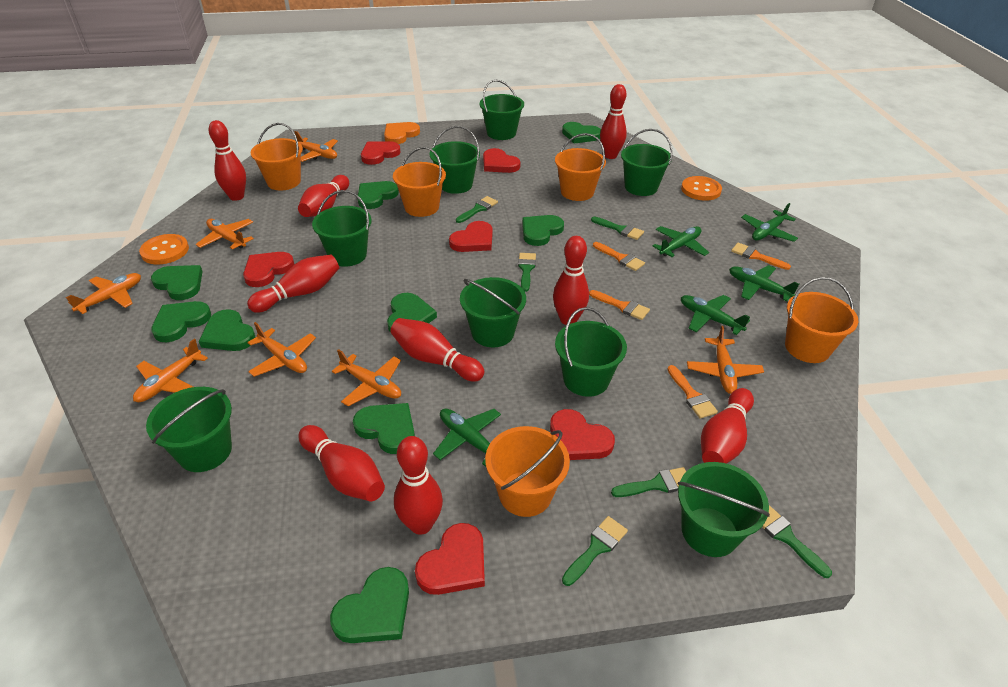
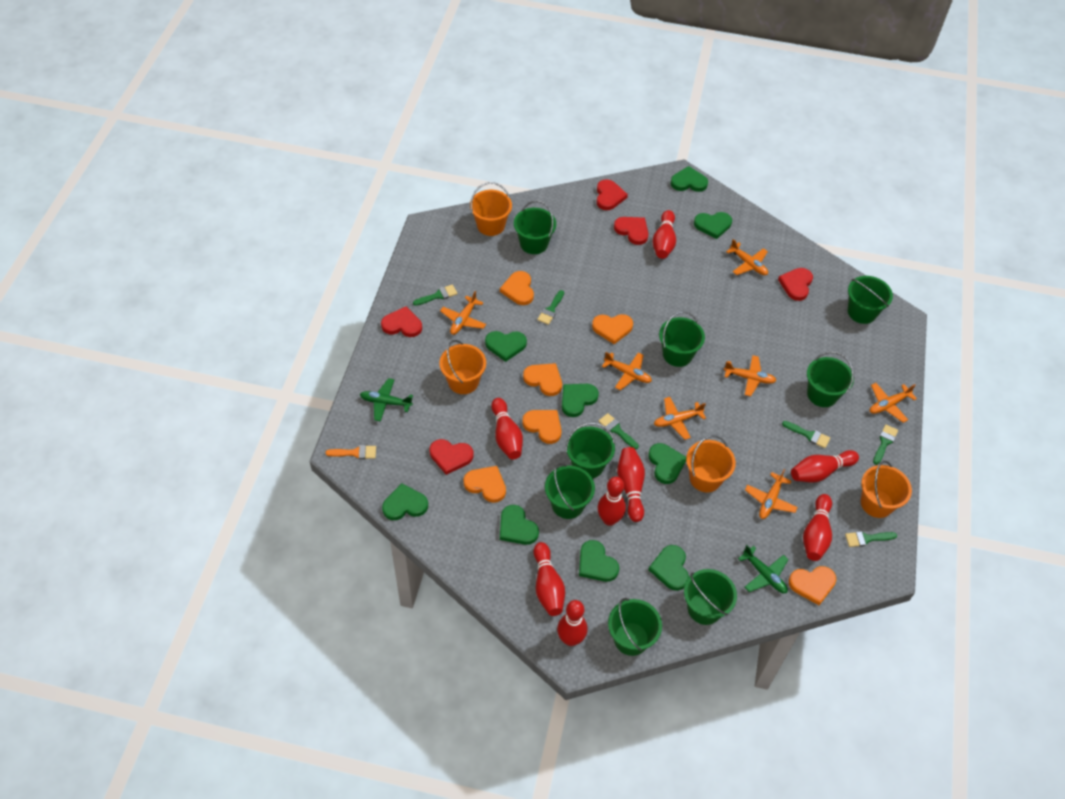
green plane: [433,408,501,467] [652,226,709,257] [681,295,750,335] [729,265,799,301] [741,203,798,242] = 5 -> [360,378,413,421] [738,545,788,593] = 2
orange brush: [589,290,650,320] [593,242,645,271] [667,365,718,419] [731,243,791,270] = 4 -> [326,445,376,459] = 1
orange bucket: [251,123,303,190] [393,147,446,217] [485,426,570,517] [555,133,606,201] [785,277,858,363] = 5 -> [439,340,486,394] [470,182,512,236] [686,435,736,492] [861,461,912,518] = 4
orange button: [139,234,189,264] [681,176,722,201] = 2 -> none = 0
orange heart: [384,122,420,144] = 1 -> [464,466,506,503] [500,271,534,305] [522,410,562,444] [523,363,562,396] [592,314,633,344] [788,566,836,605] = 6
red bowling pin: [209,120,246,201] [247,255,339,313] [298,175,349,217] [298,425,385,502] [390,318,485,382] [394,436,443,535] [553,236,589,325] [600,84,627,159] [701,388,754,464] = 9 -> [491,398,523,459] [533,542,565,616] [557,600,587,646] [598,477,626,526] [617,447,645,522] [652,210,676,259] [791,450,859,483] [803,494,832,561] = 8
red heart: [243,252,294,287] [361,141,401,165] [415,523,485,595] [449,221,493,252] [483,148,520,173] [550,409,615,460] = 6 -> [381,306,422,337] [430,439,474,475] [596,179,628,210] [614,217,649,245] [778,268,813,301] = 5

